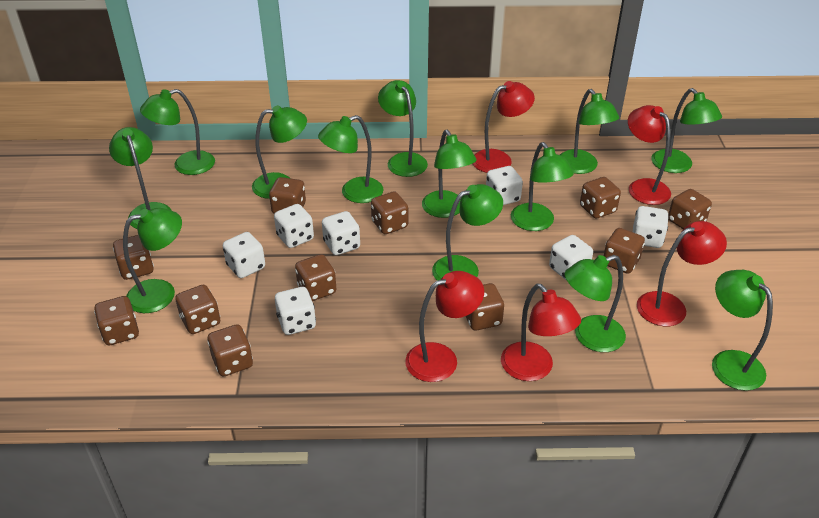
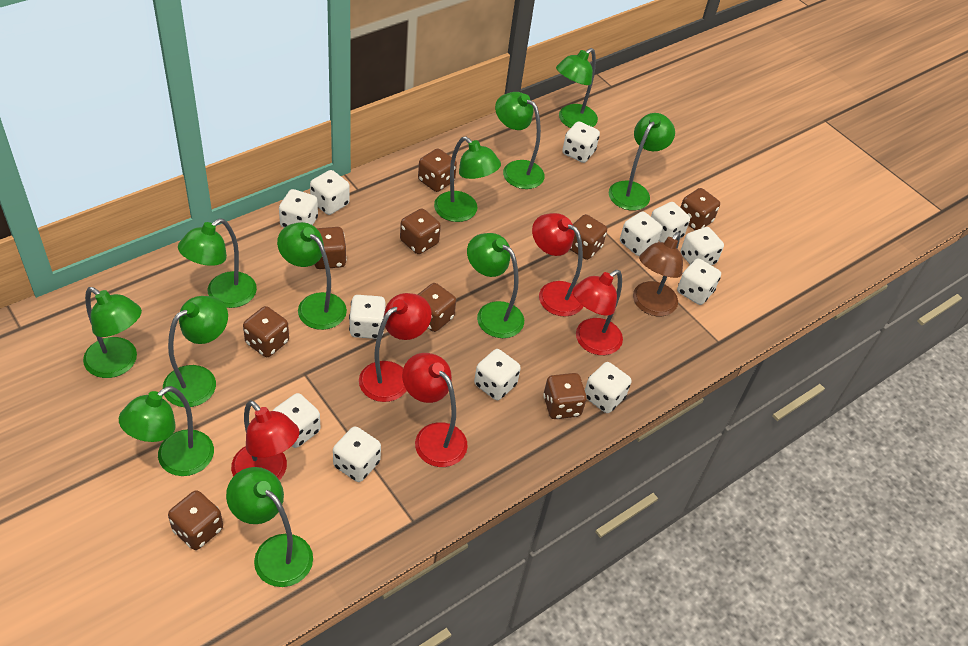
brown dice: [94,296,139,345] [113,235,154,280] [175,285,220,334] [207,324,253,376] [269,177,306,214] [295,254,336,301] [371,191,408,234] [466,283,504,331] [580,177,621,218] [603,228,645,274] [668,189,712,229] = 11 -> [168,490,223,550] [243,306,289,357] [314,227,347,269] [400,208,441,254] [417,283,456,332] [418,148,457,192] [543,373,587,419] [570,214,607,260] [680,188,720,230] = 9
brown lamp: none = 0 -> [633,232,683,316] = 1
green lamp: [109,127,172,229] [123,208,182,313] [140,89,215,175] [252,105,307,199] [318,115,383,203] [378,80,428,177] [422,130,477,218] [432,184,503,281] [511,142,574,231] [560,89,619,174] [565,255,626,352] [651,88,722,173] [712,270,773,391] = 13 -> [83,287,142,378] [119,386,214,476] [163,296,228,407] [178,219,257,308] [226,467,313,587] [277,222,347,330] [434,136,501,222] [467,233,524,338] [495,92,545,189] [556,48,598,128] [609,113,675,211] = 11
white dice: [223,232,265,278] [274,204,314,248] [275,287,316,335] [322,211,360,255] [486,166,523,205] [549,235,593,280] [633,206,669,248] = 7 -> [273,393,320,448] [279,189,318,228] [310,170,350,215] [333,427,381,482] [349,295,386,339] [474,349,521,400] [562,121,600,163] [585,362,631,413] [620,212,662,256] [651,202,690,242] [677,259,721,305] [680,227,724,265] = 12

